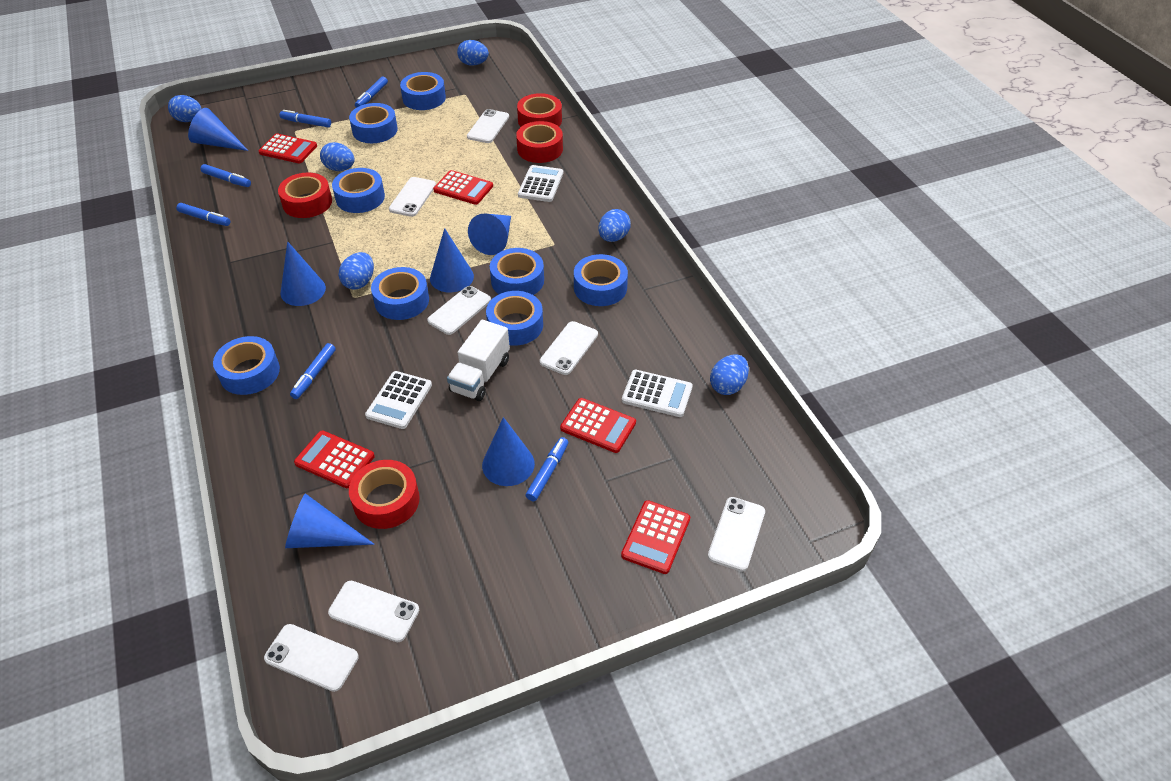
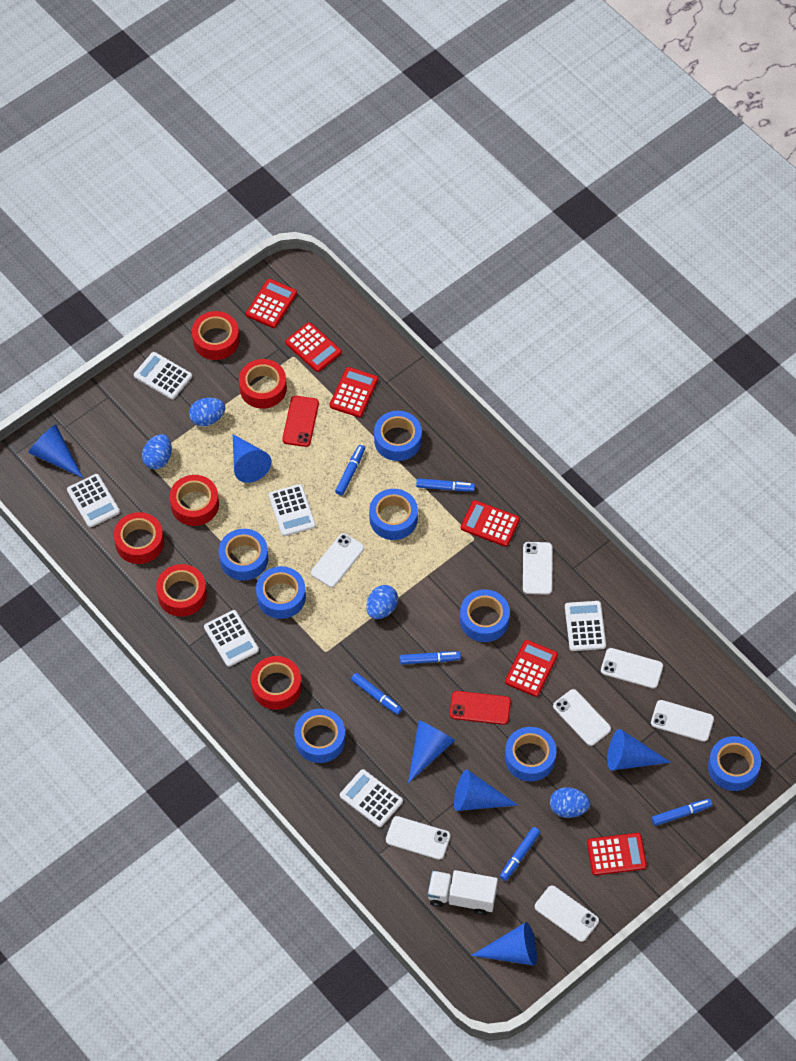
blue egg: [168,95,202,122] [320,142,355,171] [339,252,374,289] [457,40,489,66] [598,209,631,242] [710,354,749,395] = 6 -> [142,434,172,469] [189,398,225,427] [366,585,398,619] [550,787,590,818] = 4
red calculator: [258,133,317,163] [294,430,375,488] [433,170,493,205] [560,398,636,453] [621,500,690,574] = 5 -> [246,279,297,328] [285,322,342,372] [329,367,378,418] [461,500,520,547] [505,640,558,697] [587,833,647,875] = 6
red phone: none = 0 -> [282,396,319,447] [450,691,511,725] = 2
red tape: [278,173,332,218] [349,460,420,529] [516,121,563,163] [517,93,562,127] = 4 -> [114,512,164,564] [156,564,207,617] [169,475,219,526] [192,311,239,360] [239,359,287,409] [251,656,302,710] = 6
white calculator: [365,371,432,429] [518,165,563,202] [622,370,693,417] = 3 -> [67,474,120,528] [134,352,192,400] [204,610,259,667] [269,484,316,536] [340,769,403,827] [565,601,606,651] = 6

